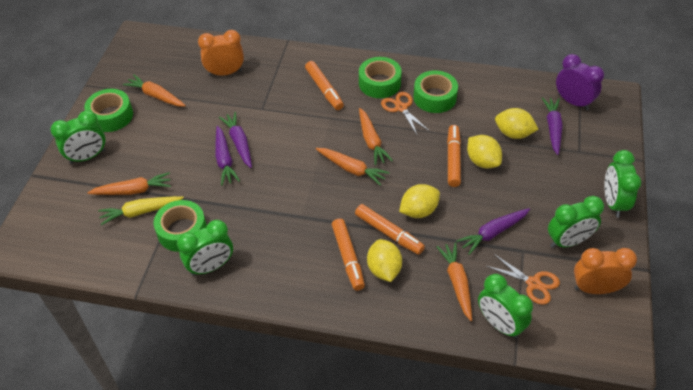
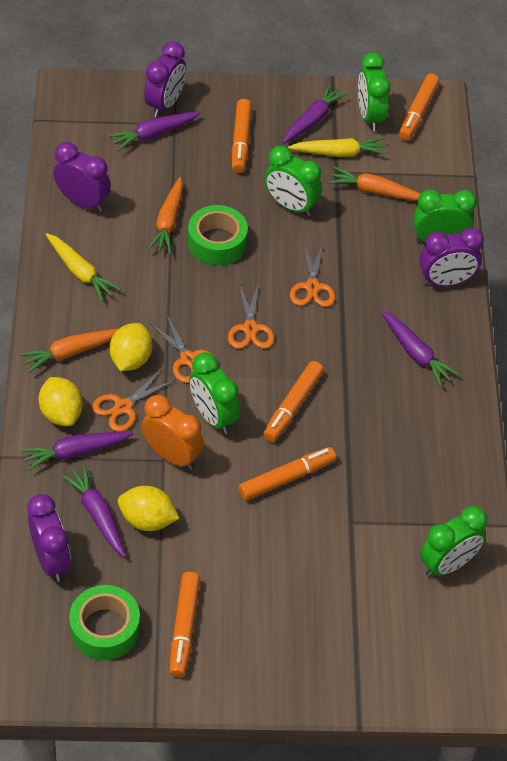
green tape: [84,89,133,132] [154,200,207,252] [359,57,402,98] [413,70,458,113] = 4 -> [69,585,140,660] [188,205,248,265] = 2
orange carrot: [87,172,171,195] [123,74,186,106] [316,148,390,186] [359,108,393,165] [436,243,472,321] = 5 -> [19,329,118,373] [147,177,183,254] [328,166,420,201] = 3
orange clock: [198,30,244,76] [574,248,637,294] = 2 -> [141,395,204,470] = 1
orange marker: [305,61,344,110] [332,219,365,291] [355,204,425,255] [447,125,461,187] = 4 -> [169,572,200,677] [232,99,252,173] [238,447,336,501] [263,361,324,442] [398,74,440,141] = 5
orange scissors: [381,92,429,135] [487,254,560,305] = 2 -> [92,369,176,432] [150,315,218,383] [228,282,274,349] [290,244,335,307] = 4
purple carrot: [215,126,240,186] [219,112,252,168] [456,208,530,255] [542,98,563,155] = 4 -> [21,431,134,471] [61,464,126,557] [108,111,200,151] [283,84,348,144] [381,311,460,387] = 5
purple clock: [556,54,604,110] = 1 -> [27,494,71,582] [53,142,111,212] [144,41,186,118] [420,228,484,286] = 4
yellow carrot: [98,196,184,225] = 1 -> [46,233,121,302] [288,138,387,157] = 2
yellow lemon: [367,239,402,282] [399,184,440,218] [467,135,502,168] [495,108,539,139] = 4 -> [39,377,83,426] [110,323,152,371] [118,486,179,531] = 3

